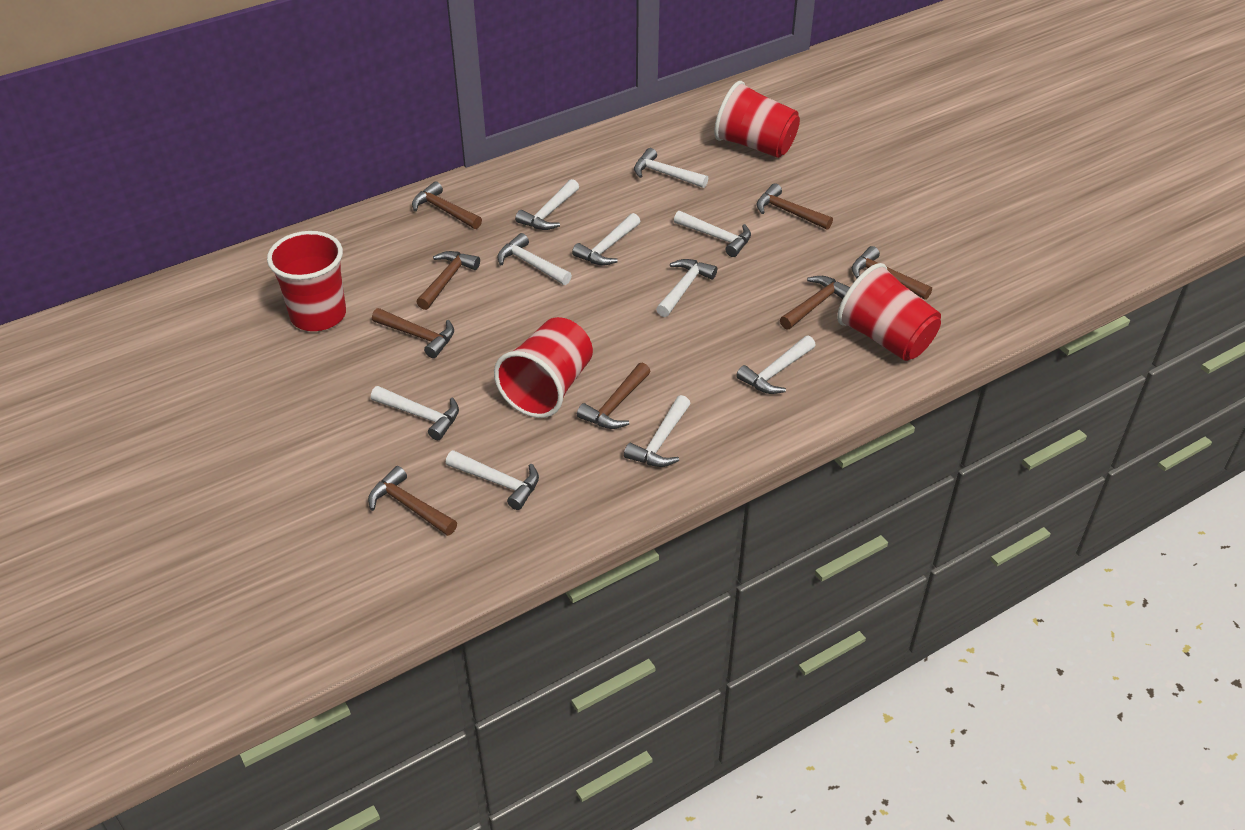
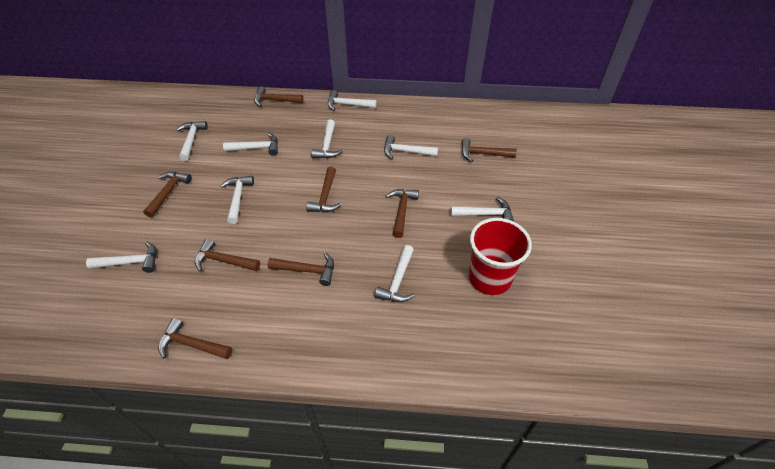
red cup: [267,231,346,331] [494,317,593,418] [714,81,800,158] [837,263,941,361] = 4 -> [469,218,532,295] = 1
white hammer: [371,386,459,440] [446,450,539,510] [497,233,572,285] [515,179,579,230] [572,213,640,266] [624,395,691,467] [634,148,708,188] [656,259,717,317] [674,211,751,257] [736,335,816,394] = 10 -> [86,241,156,273] [176,121,208,161] [220,176,254,224] [223,133,278,155] [311,119,342,159] [328,90,377,111] [374,245,414,302] [384,135,438,159] [451,197,514,221] = 9

